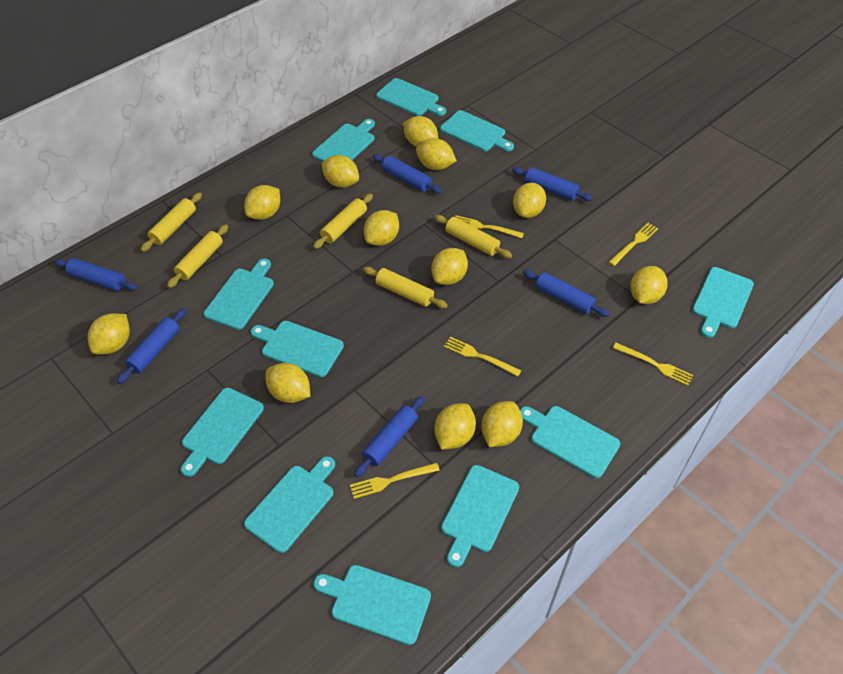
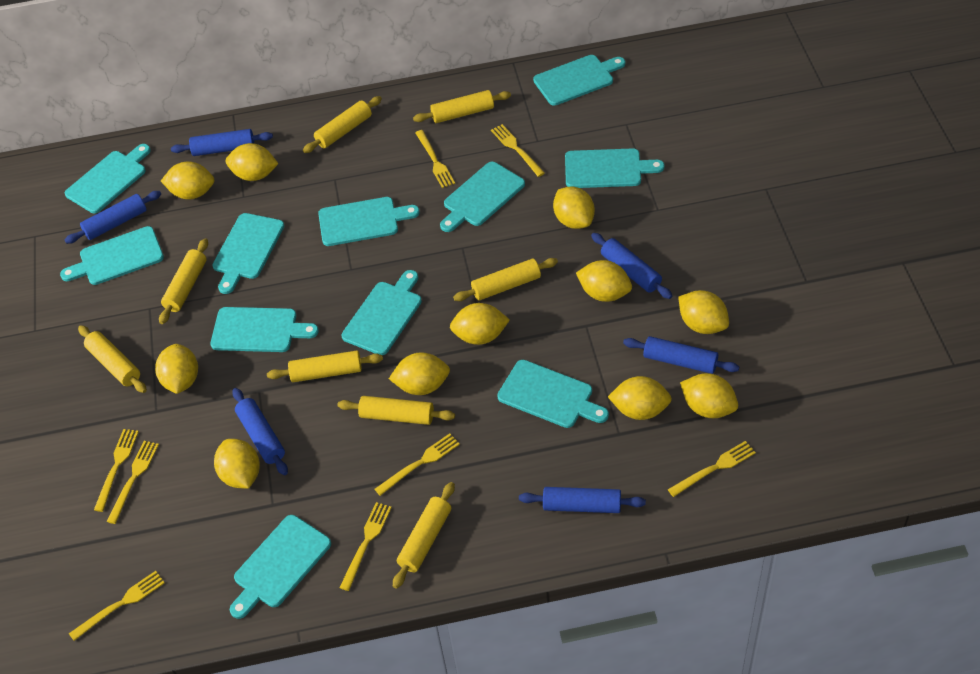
yellow fork: [350,463,440,499] [444,337,521,377] [455,215,524,238] [609,223,658,266] [613,343,693,386] = 5 -> [69,571,165,641] [94,429,139,512] [106,441,159,524] [340,502,392,591] [375,433,460,496] [415,130,455,188] [491,124,545,177] [668,441,756,497] = 8
yellow lemon: [88,313,130,355] [244,185,280,220] [265,363,310,403] [322,155,359,188] [364,210,399,246] [403,116,438,147] [416,138,457,170] [431,248,468,285] [434,403,476,449] [481,401,523,447] [513,183,546,218] [630,266,668,304] = 12 -> [155,344,198,394] [161,161,214,200] [214,439,260,489] [226,143,278,181] [389,352,450,395] [450,303,510,345] [553,187,595,229] [576,260,632,302] [608,376,672,420] [678,290,729,334] [680,373,738,418] = 11
yellow rolling pin: [141,192,202,252] [167,225,228,288] [313,194,373,249] [363,267,448,308] [434,215,512,258] = 5 -> [78,325,147,393] [159,238,208,324] [267,351,383,382] [303,96,382,153] [337,396,455,425] [393,482,455,589] [413,90,511,123] [453,258,558,301] = 8

